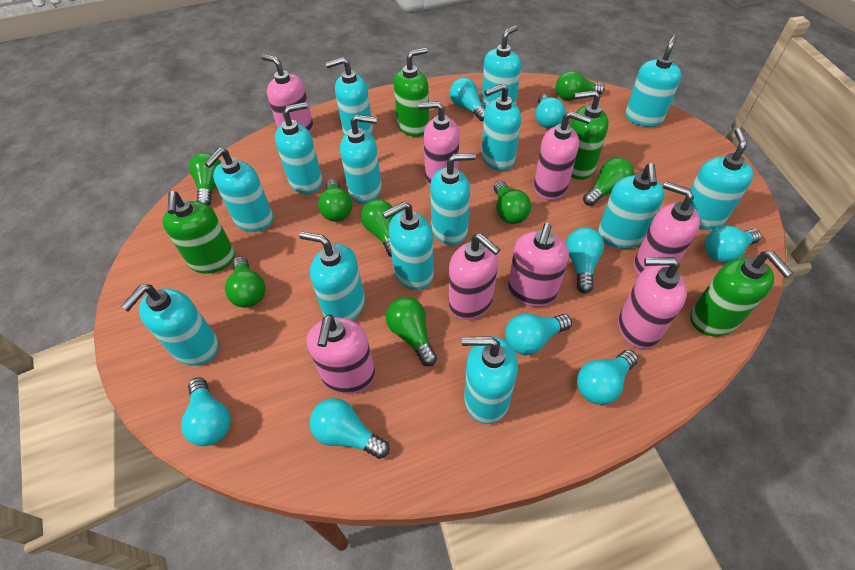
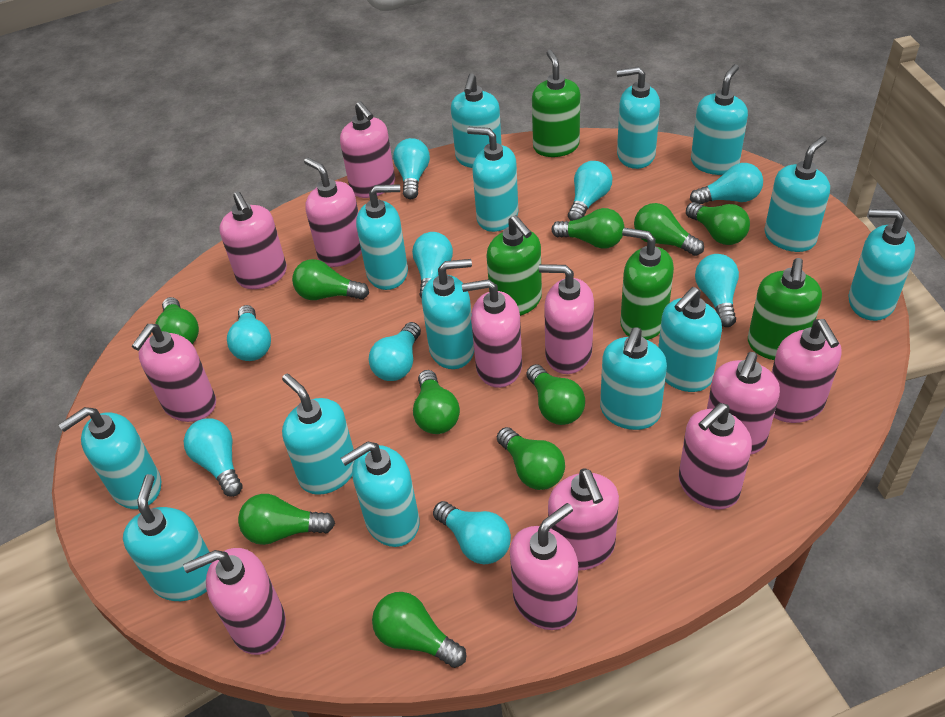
green light bulb: [189,153,221,206] [225,256,265,308] [318,179,353,222] [361,199,395,257] [386,297,437,367] [494,181,531,224] [556,71,605,101] [583,158,634,206] = 8 -> [155,297,199,344] [238,494,335,545] [292,259,369,300] [372,592,466,668] [413,370,460,434] [497,427,565,490] [527,364,585,425] [551,208,625,249] [634,203,704,256] [686,202,750,245] = 10
pink soap dispenser: [261,54,313,133] [307,315,375,394] [418,101,459,186] [449,233,501,320] [508,223,569,307] [534,111,591,200] [618,257,687,349] [634,181,700,275] = 8 -> [132,324,216,422] [183,548,286,655] [219,191,287,289] [304,158,362,267] [340,101,395,198] [462,279,522,388] [510,503,578,630] [539,264,594,374] [548,468,619,571] [679,403,752,510] [707,352,780,455] [772,319,842,423] = 12
turquoise light bulb: [181,377,231,446] [310,398,390,459] [450,78,485,121] [505,314,572,355] [535,94,565,128] [566,227,604,293] [577,350,638,405] [705,226,761,263] = 8 -> [184,418,243,497] [227,305,271,361] [369,322,421,381] [393,138,430,199] [412,232,453,298] [433,501,511,564] [568,161,612,221] [690,163,763,204] [695,254,739,327] = 9

